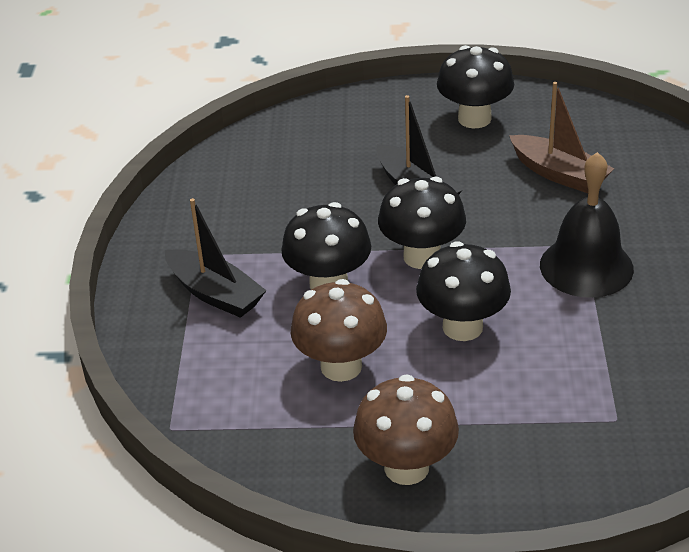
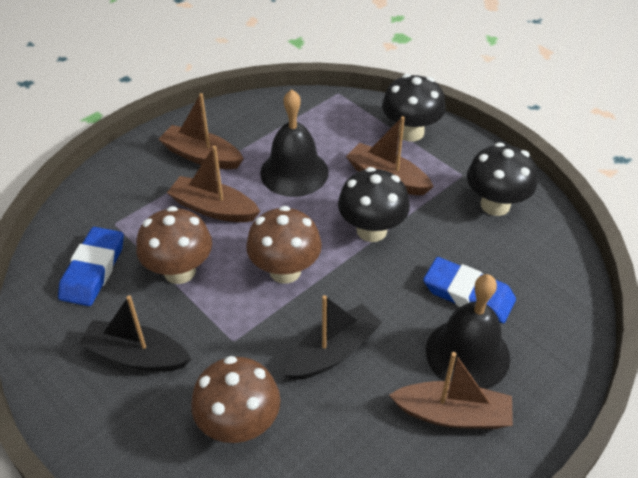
black bell: [540,152,634,298] = 1 -> [260,89,328,197] [426,274,510,389] = 2
black mushroom: [281,202,371,290] [378,177,466,269] [416,241,511,341] [437,45,514,128] = 4 -> [338,167,410,242] [382,74,446,142] [467,142,537,216] = 3
blue eraser: none = 0 -> [58,227,124,306] [423,257,516,323] = 2
brown boat: [509,82,614,193] = 1 -> [158,93,244,169] [167,146,260,222] [346,116,434,195] [389,352,513,429] = 4
brown mushroom: [291,279,387,382] [353,374,459,485] = 2 -> [136,206,212,284] [191,356,281,443] [246,206,322,284] = 3

